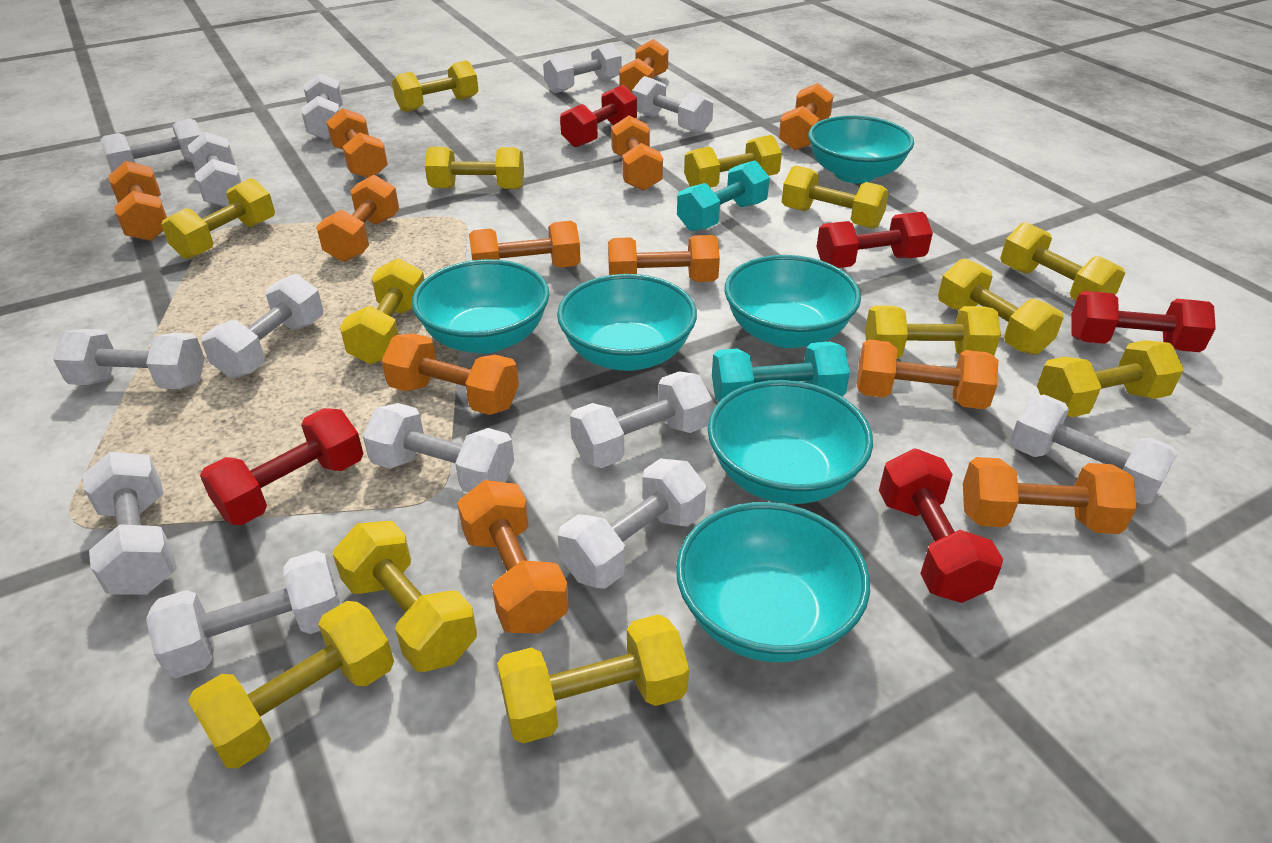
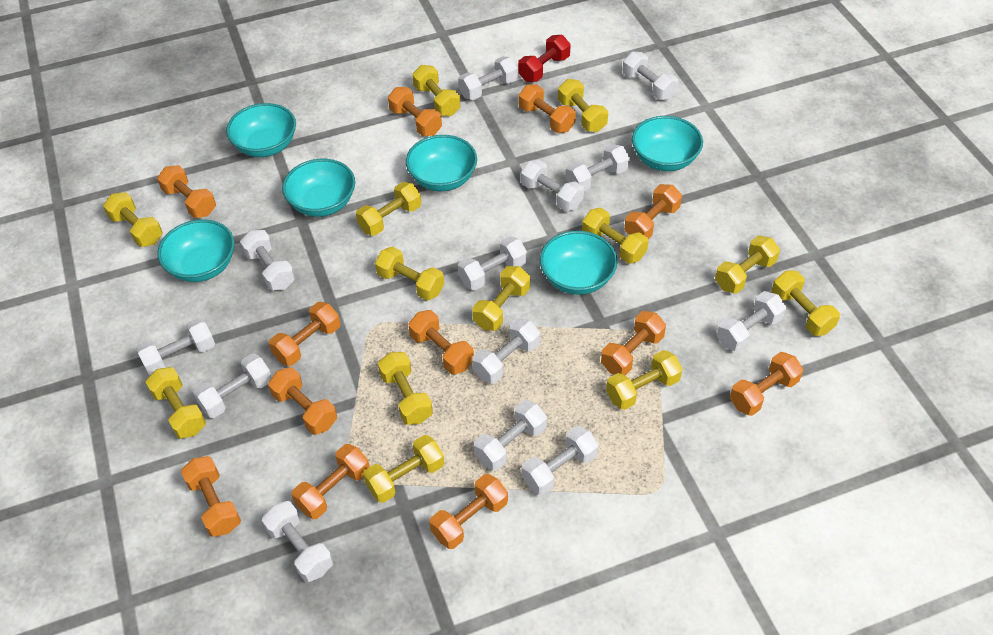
red dumbbell: [200,408,364,525] [560,85,637,148] [816,212,933,268] [879,448,1003,603] [1071,291,1216,352] = 5 -> [518,35,571,82] = 1
turquoise dumbbell: [677,161,770,231] [712,342,850,402] = 2 -> none = 0

